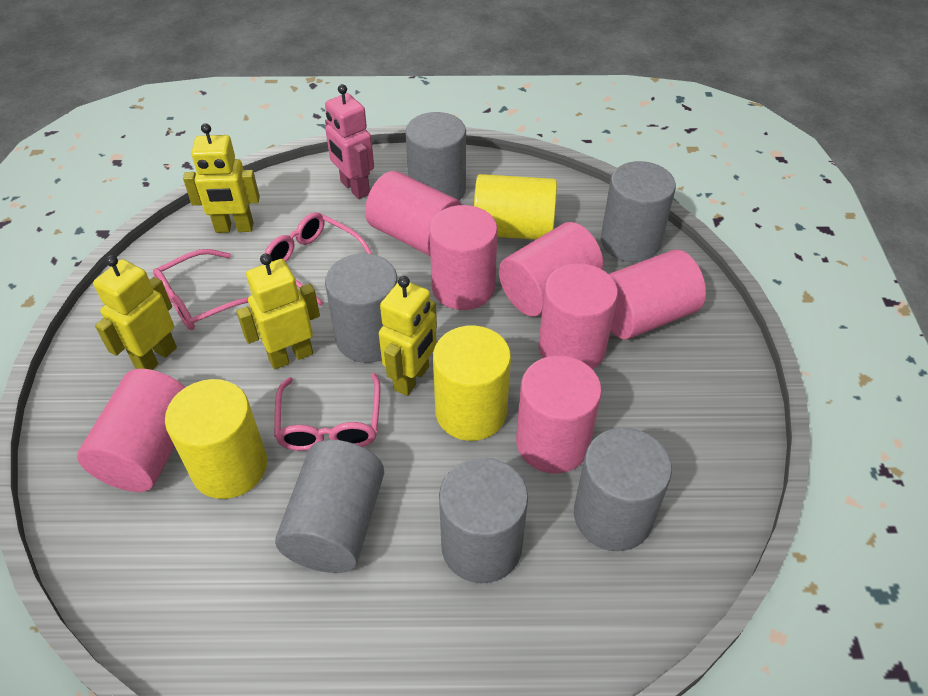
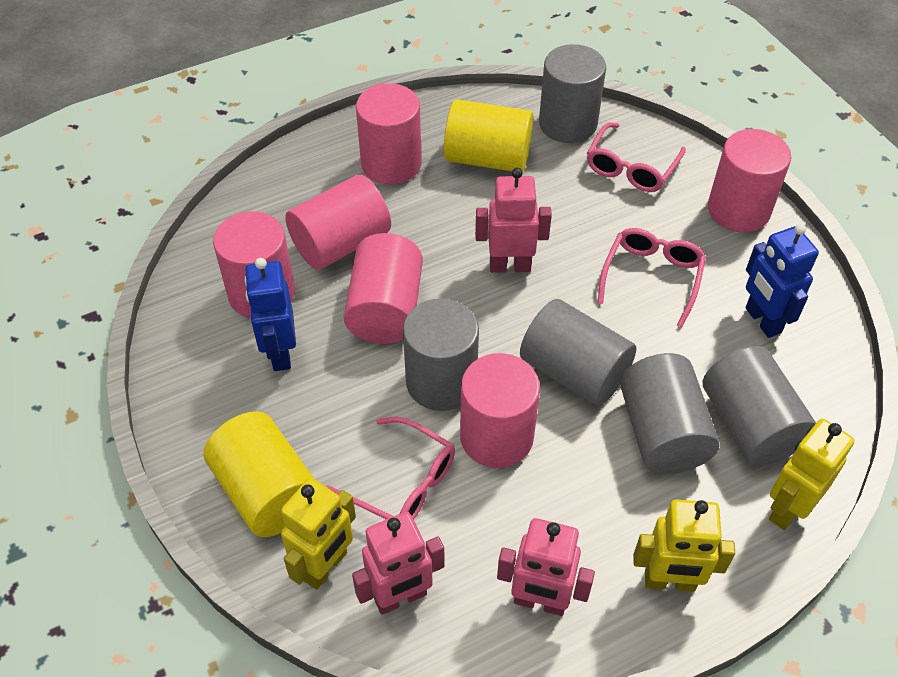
blue robot: none = 0 -> [245,258,296,371] [746,224,819,338] = 2
grey cylinder: [275,440,384,573] [325,253,398,363] [405,112,466,201] [439,457,528,583] [574,428,672,551] [601,161,676,262] = 6 -> [403,298,479,411] [520,299,636,406] [539,44,606,143] [620,353,720,474] [703,346,816,466] = 5
pink cylinder: [77,369,185,492] [365,171,462,256] [429,205,498,310] [499,222,603,317] [516,356,602,474] [538,263,618,369] [609,250,706,340] = 7 -> [213,211,295,319] [285,175,391,270] [344,233,423,344] [356,83,422,184] [460,353,540,468] [708,129,791,233] = 6
pink robot: [325,84,374,199] = 1 -> [352,512,444,615] [475,168,552,273] [497,518,595,616] = 3
yellow cylinder: [165,379,267,499] [433,325,511,441] [474,174,557,240] = 3 -> [204,411,314,537] [444,100,533,172] = 2
yellow robot: [93,255,177,370] [183,123,260,233] [236,254,320,369] [379,276,437,396] = 4 -> [281,478,356,590] [633,500,735,592] [769,419,855,530] = 3

